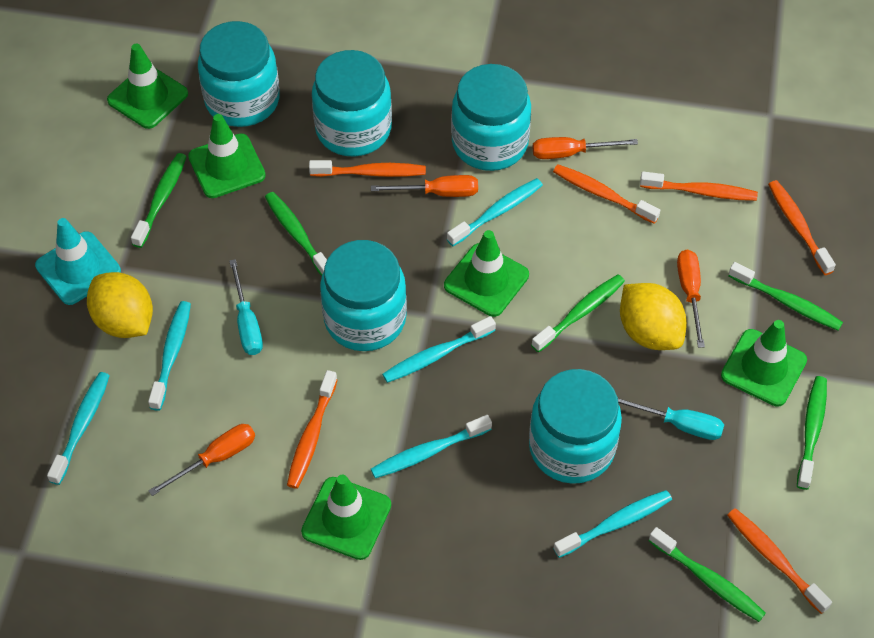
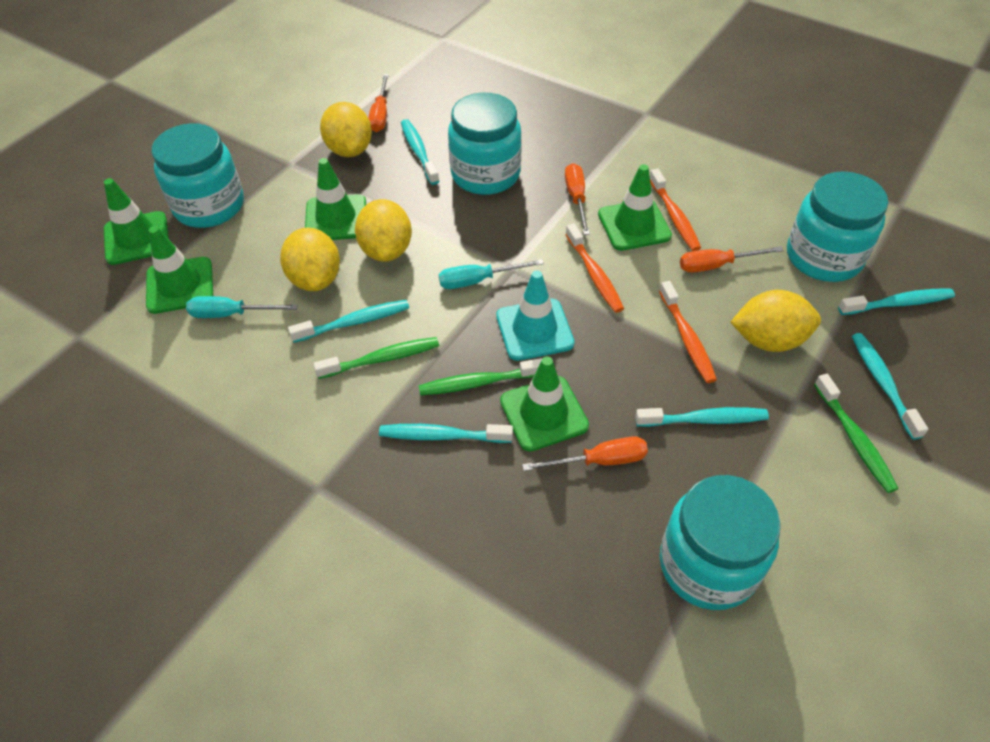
green toothbrush: [131,153,187,248] [265,192,327,276] [531,274,625,352] [649,527,766,622] [728,262,843,331] [797,376,827,490] = 6 -> [314,337,439,379] [419,358,543,395] [814,374,898,493] = 3
orange toothbrush: [287,370,338,489] [309,160,426,177] [553,164,660,224] [640,172,758,201] [727,508,832,614] [768,180,836,275] = 6 -> [565,223,624,313] [650,168,701,251] [659,281,717,383] = 3
turquoise jar: [198,21,280,127] [312,50,392,156] [320,240,407,351] [451,64,531,171] [529,369,622,484] = 5 -> [152,123,244,228] [448,93,522,195] [660,475,781,610] [787,171,888,282] = 4
yellow lemon: [87,272,153,338] [620,283,687,350] = 2 -> [280,228,340,291] [320,102,372,157] [355,199,412,262] [731,290,821,352] = 4

